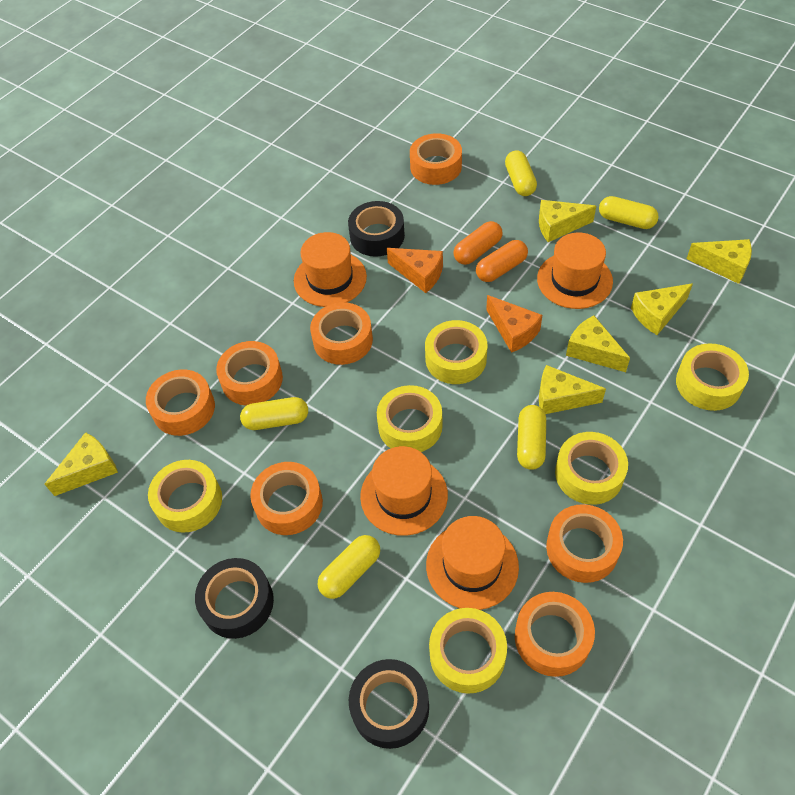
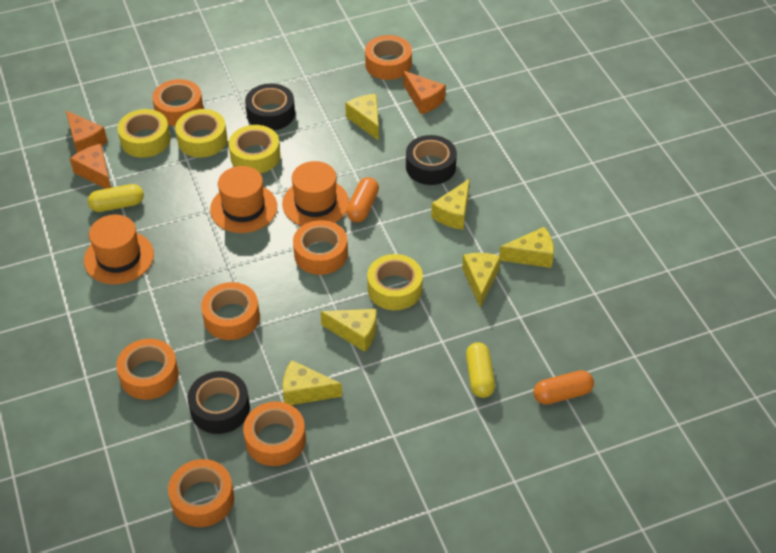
orange cheese: [387,248,443,293] [486,295,542,353] = 2 -> [66,111,107,153] [70,144,111,189] [403,71,446,114] = 3
orange hat: [294,232,367,307] [360,446,448,536] [426,516,519,610] [537,233,613,309] = 4 -> [84,215,154,284] [210,166,277,233] [282,161,349,226] = 3
yellow capsule: [240,397,308,430] [318,535,380,599] [505,150,537,196] [517,405,546,470] [599,196,659,229] = 5 -> [88,184,144,212] [466,342,495,398] = 2
yellow tape: [148,460,222,533] [377,385,443,452] [425,320,487,384] [429,608,507,694] [555,432,628,505] [676,343,749,411] = 6 -> [118,109,170,158] [175,109,227,158] [228,125,280,174] [367,254,423,310] = 4

